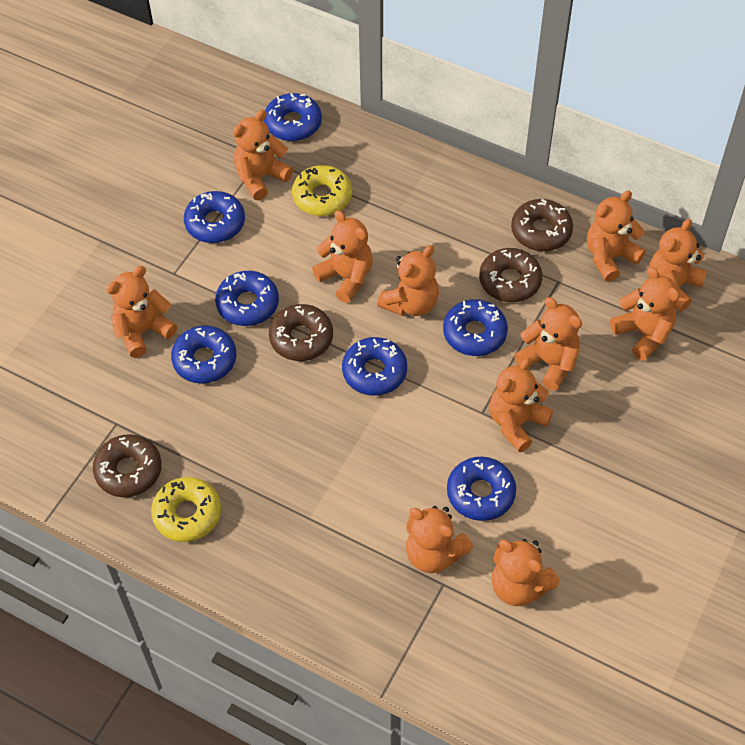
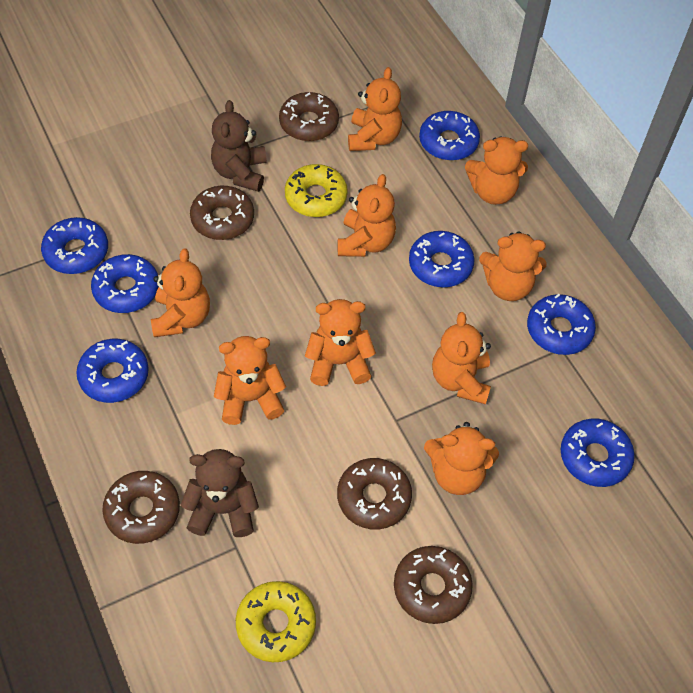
brown donut: [93,434,162,497] [269,304,333,361] [479,248,542,302] [511,199,573,251] = 4 -> [102,471,180,544] [190,186,254,240] [279,92,339,141] [337,458,412,530] [394,546,473,624] = 5
brown teddy bear: none = 0 -> [181,449,259,537] [211,100,267,192] = 2
orange teddy bear: [106,266,177,358] [233,110,293,200] [312,210,373,303] [377,245,439,316] [406,506,473,573] [489,358,553,452] [491,539,559,606] [514,297,582,390] [587,191,646,282] [610,267,679,361] [649,219,707,312] = 11 -> [151,248,210,337] [214,336,286,425] [305,299,376,386] [338,174,396,257] [348,67,402,151] [424,422,499,495] [432,312,491,404] [465,137,528,205] [479,231,547,301] = 9

